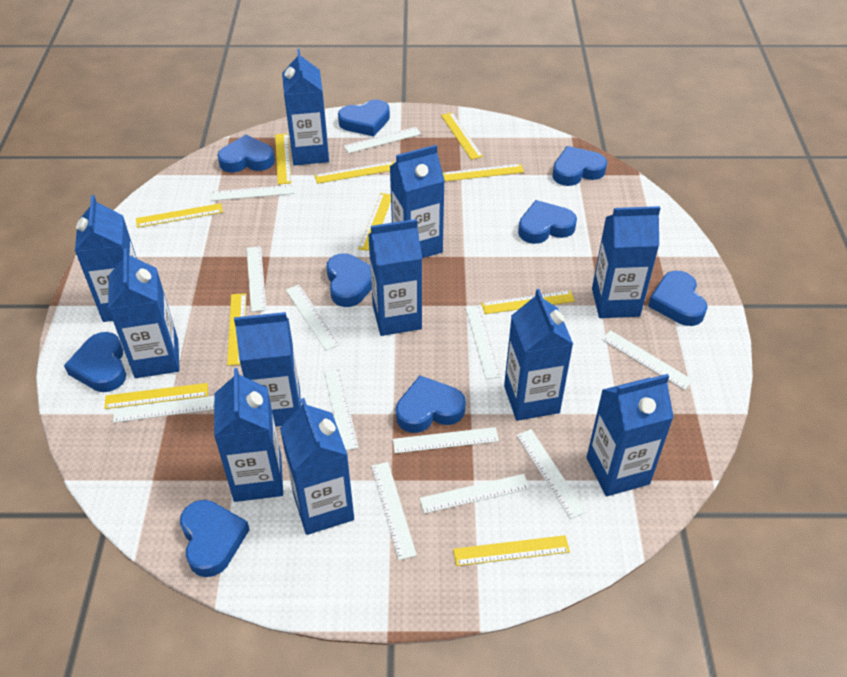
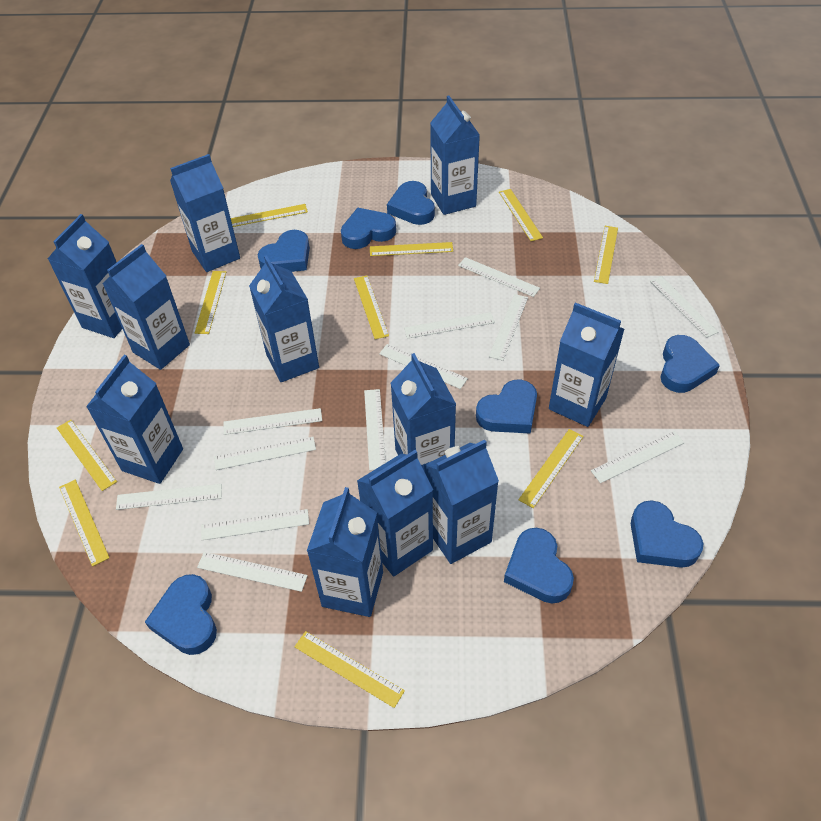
blue heart: [64,332,126,392] [180,500,250,577] [218,135,275,173] [326,253,372,307] [338,99,390,136] [396,375,466,433] [518,200,577,244] [552,146,607,186] [648,271,708,326] = 9 -> [145,574,217,655] [258,230,310,272] [341,208,396,249] [387,181,435,225] [476,380,537,434] [504,528,574,603] [631,500,703,568] [660,335,720,393] = 8

